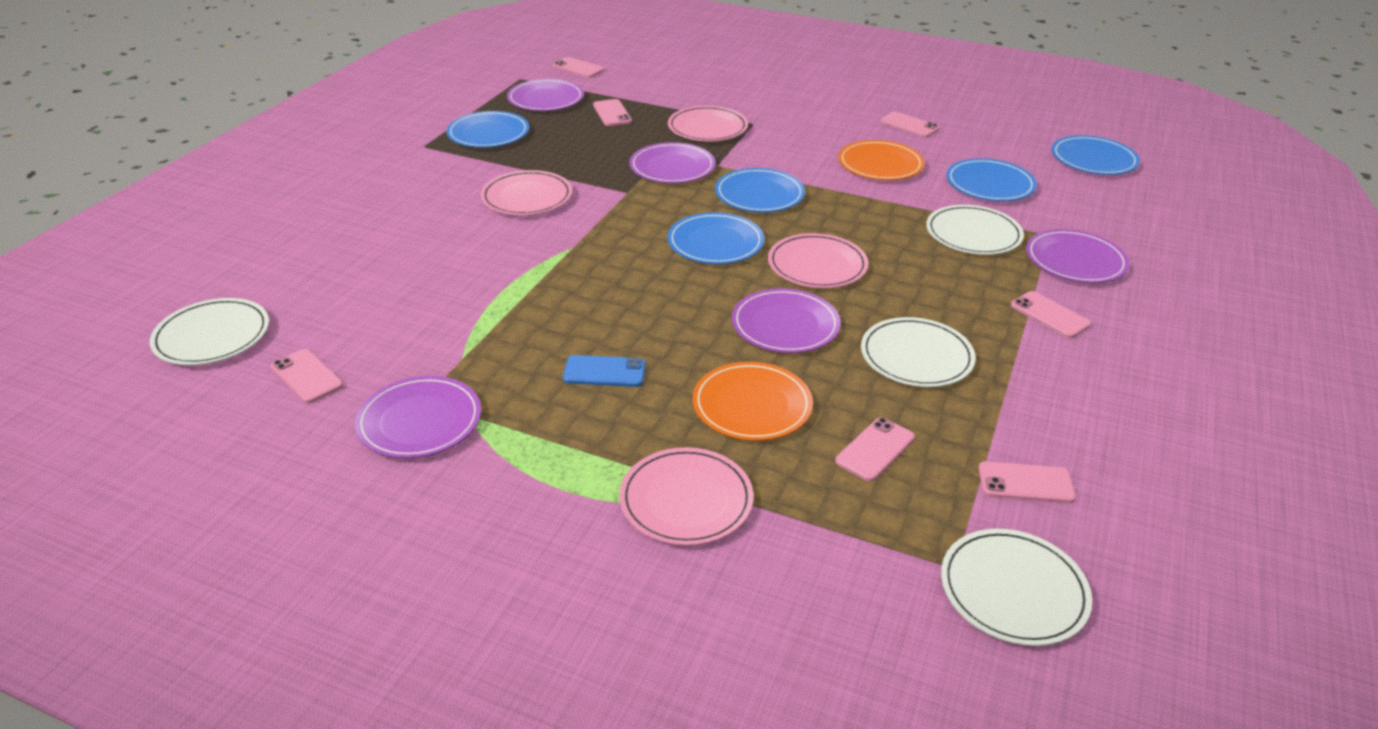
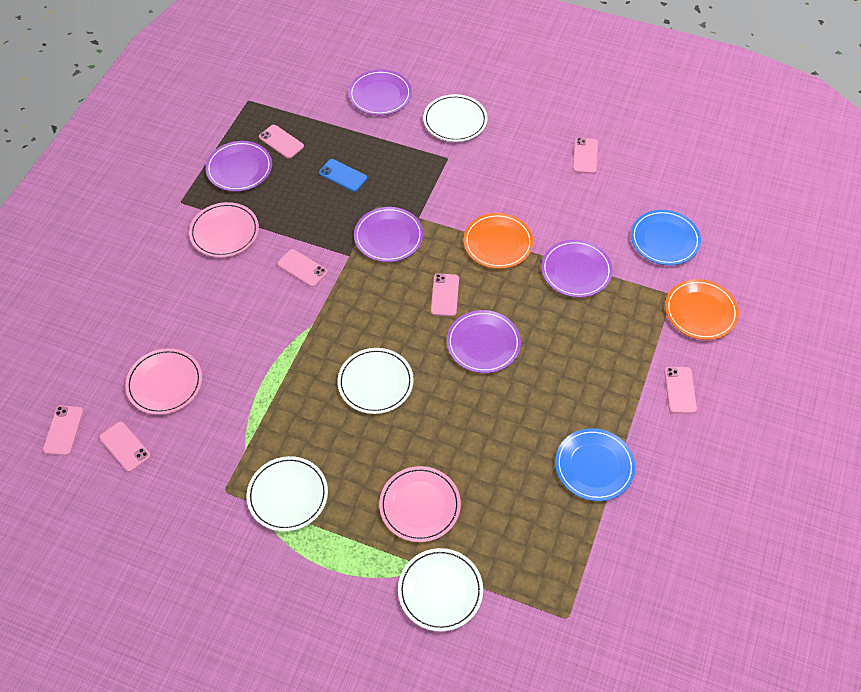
blue plate: [447,111,529,148] [667,212,764,264] [715,168,805,213] [946,158,1037,201] [1052,135,1140,175] = 5 -> [555,428,635,501] [631,210,701,265] = 2
pink plate: [481,170,572,215] [619,447,754,546] [668,106,748,142] [768,233,869,288] = 4 -> [125,348,202,415] [189,202,259,257] [379,466,461,542] = 3

